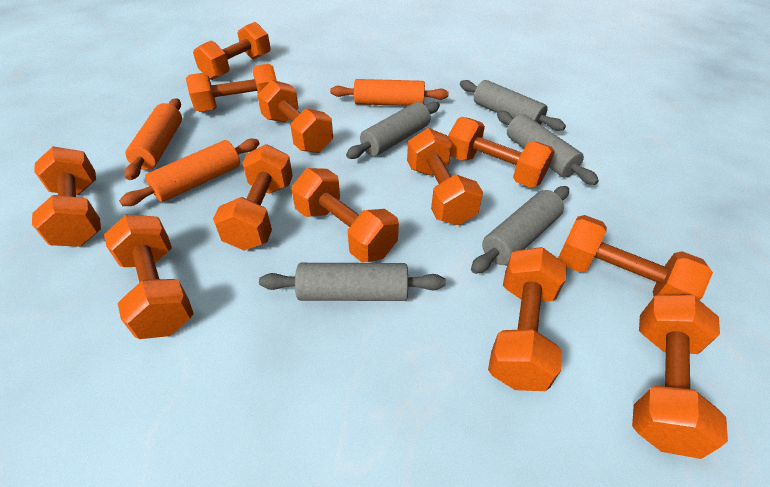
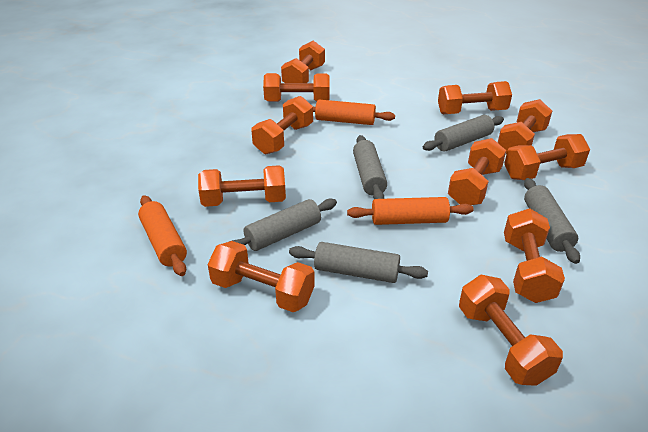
orange dumbbell: [32,146,101,247] [104,215,194,339] [186,64,277,112] [193,22,271,80] [213,144,293,251] [257,80,333,153] [291,168,399,263] [407,128,483,225] [448,117,555,187] [488,247,567,391] [558,215,713,300] [632,295,728,459] = 12 -> [198,165,286,207] [208,241,315,312] [251,96,313,154] [263,73,330,102] [281,41,325,83] [438,81,512,114] [448,138,506,205] [459,275,563,386] [498,99,552,154] [504,134,590,180] [504,208,565,303] = 11

